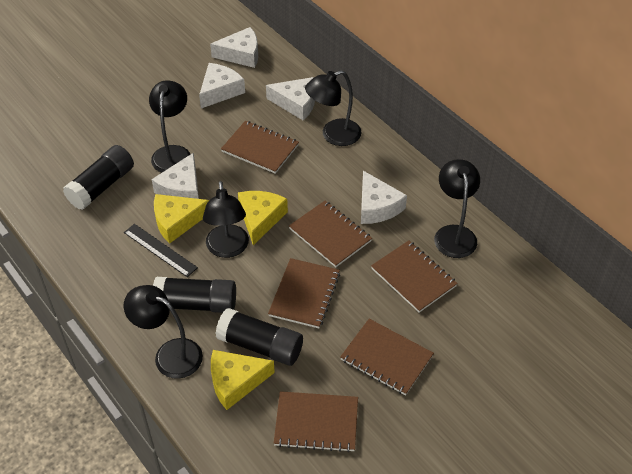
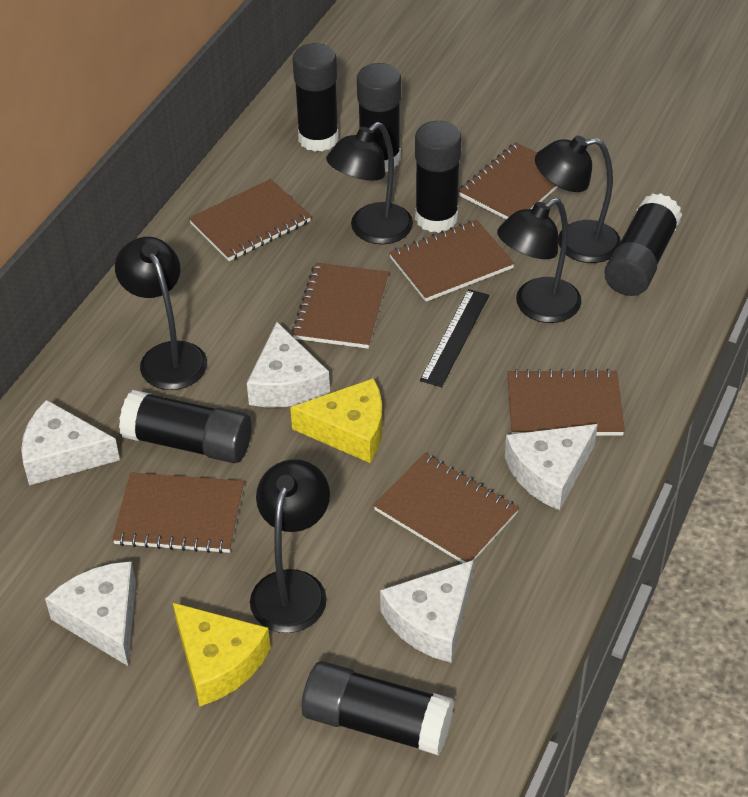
black glue stick: [63,145,134,210] [153,277,236,313] [215,308,303,366] = 3 -> [119,390,251,463] [293,43,339,152] [302,661,454,756] [357,63,401,172] [415,121,462,233] [605,193,682,296] = 6
brown notebook: [221,121,299,174] [268,258,340,328] [274,391,358,452] [289,201,372,267] [340,319,434,396] [371,241,458,313] = 6 -> [112,472,244,554] [189,179,311,261] [292,263,389,349] [373,453,519,563] [389,220,515,302] [458,142,558,220] [507,369,625,436] = 7
yellow cheese: [154,194,209,244] [211,350,275,410] [238,191,288,245] = 3 -> [173,603,271,707] [290,378,382,463] = 2

